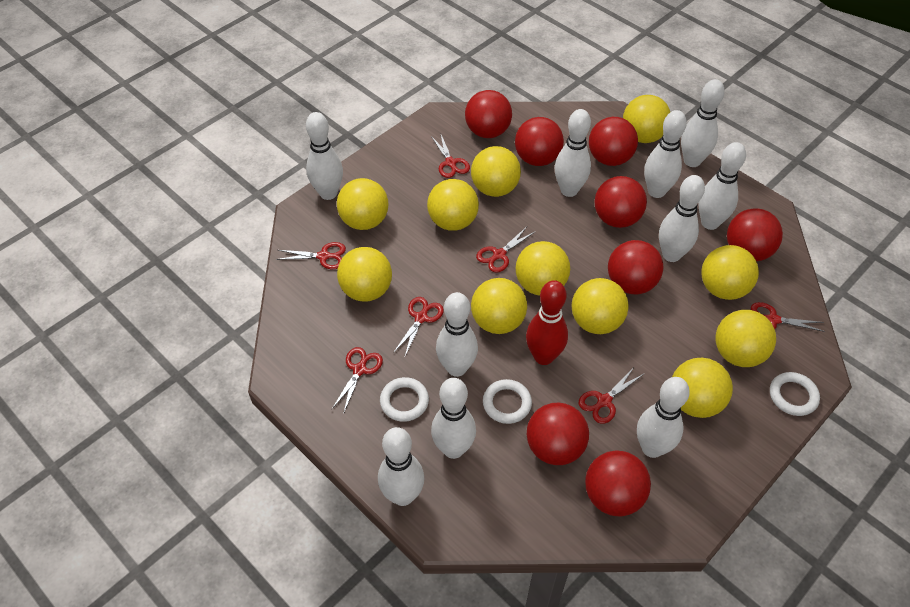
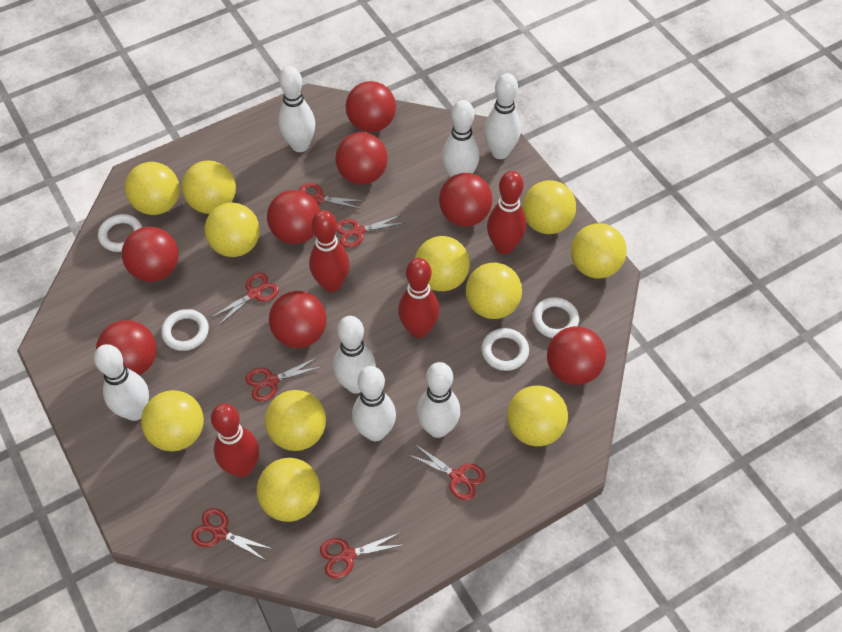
red bowling pin: [526,280,568,365] = 1 -> [211,404,259,477] [309,210,350,292] [398,258,440,338] [487,171,526,254] = 4
white bowling pin: [306,112,343,200] [378,427,425,506] [431,378,476,459] [436,292,478,377] [555,109,591,197] [637,377,690,458] [644,110,687,198] [659,175,705,262] [681,79,725,167] [698,142,746,230] = 10 -> [94,344,149,421] [278,66,315,152] [333,316,376,394] [352,366,396,441] [417,362,460,438] [442,100,479,178] [484,73,521,159] = 7
white ring: [380,377,429,422] [483,379,532,424] [770,372,820,416] = 3 -> [98,214,142,252] [161,309,209,351] [481,328,529,371] [532,297,579,338] = 4

